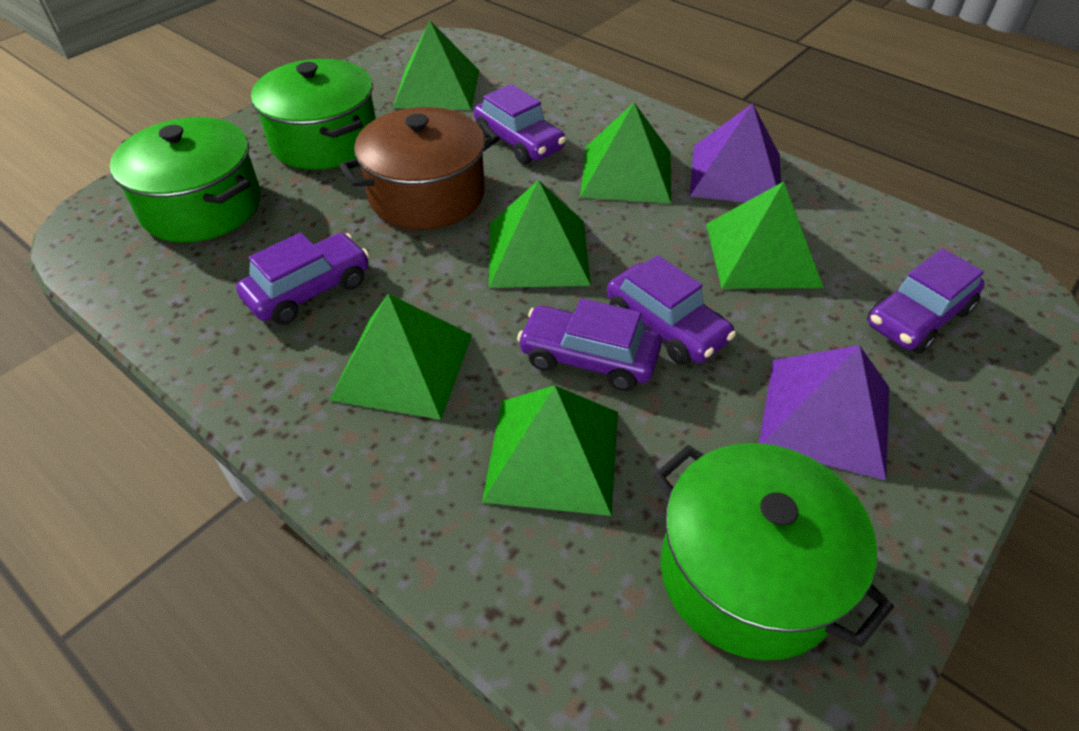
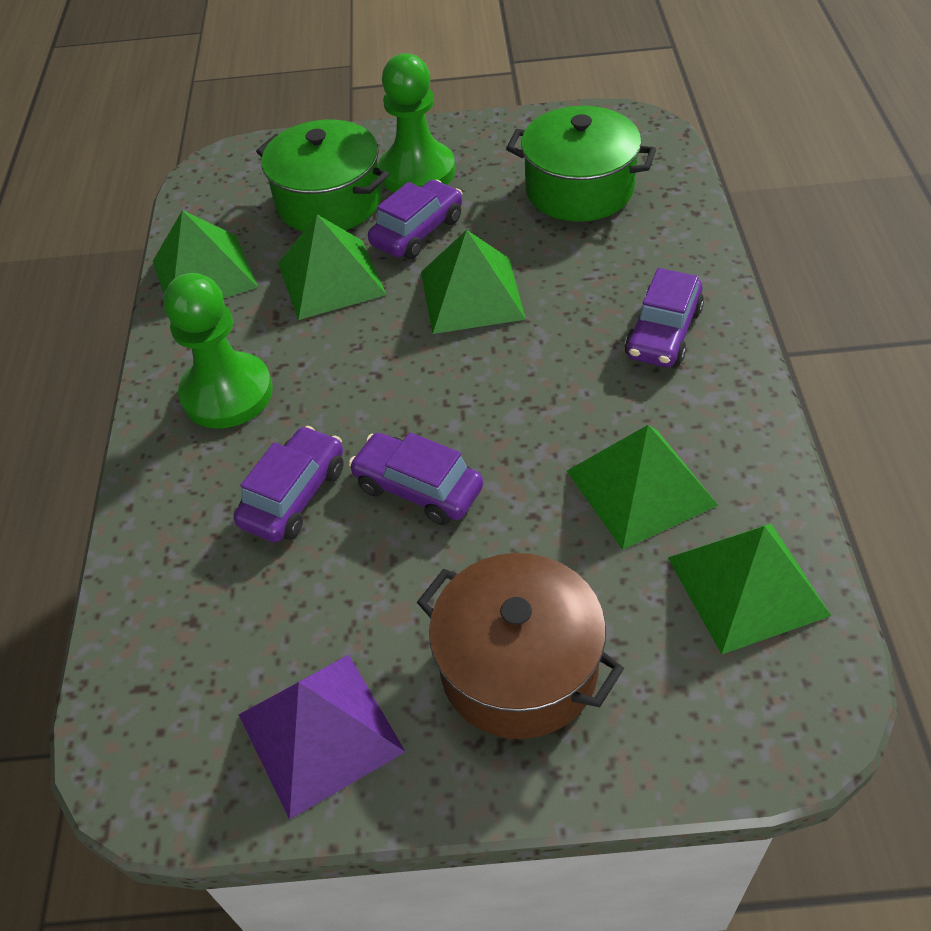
green pawn: none = 0 -> [163,273,273,429] [378,53,455,193] = 2
green pot: [110,117,261,242] [251,59,376,170] [654,443,894,660] = 3 -> [256,119,389,232] [506,106,656,222] = 2
green pyramid: [329,294,472,420] [393,21,479,110] [482,385,618,516] [489,180,591,288] [580,103,671,203] [706,182,824,289] = 6 -> [153,210,258,298] [278,215,387,320] [421,230,526,334] [567,425,718,550] [668,524,831,654] = 5
purple car: [236,232,369,325] [474,84,566,164] [517,298,662,391] [607,255,736,365] [867,248,985,354] = 5 -> [234,426,344,542] [349,432,483,525] [368,180,462,259] [625,268,704,367] = 4
purple pyramid: [690,103,781,202] [759,345,889,480] = 2 -> [239,655,406,820] = 1

